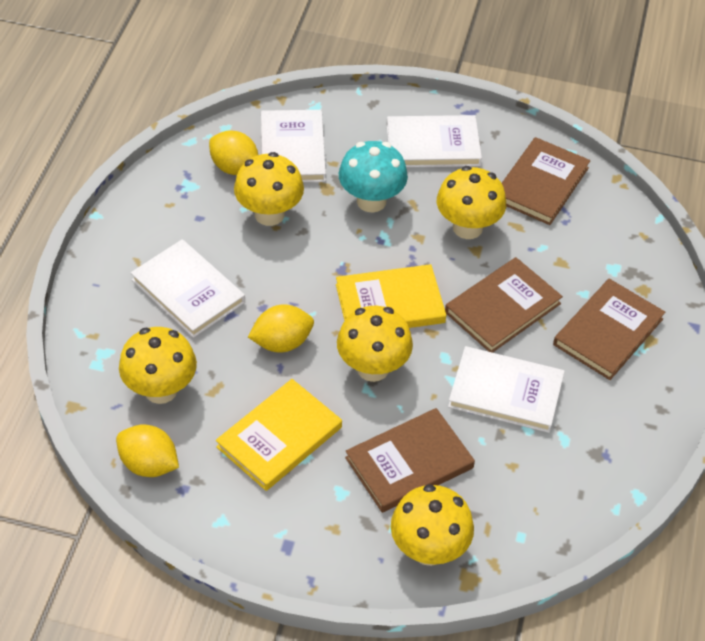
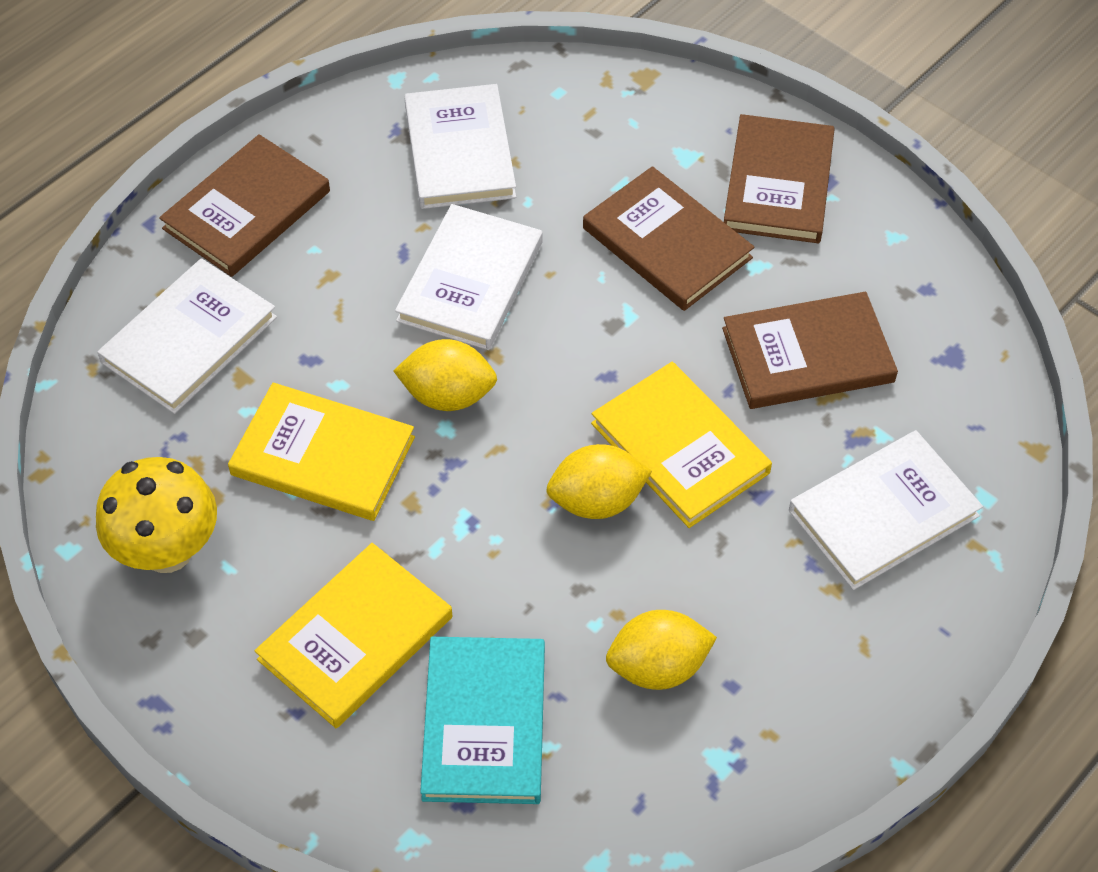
turquoise book: none = 0 -> [420,637,545,804] = 1
turquoise mushroom: [339,141,408,212] = 1 -> none = 0
yellow book: [216,379,342,491] [336,264,446,328] = 2 -> [228,382,415,521] [255,543,452,728] [591,362,772,528] = 3
yellow mushroom: [119,327,197,404] [234,152,304,226] [337,306,413,382] [391,484,474,566] [437,166,506,239] = 5 -> [96,457,217,573] = 1

